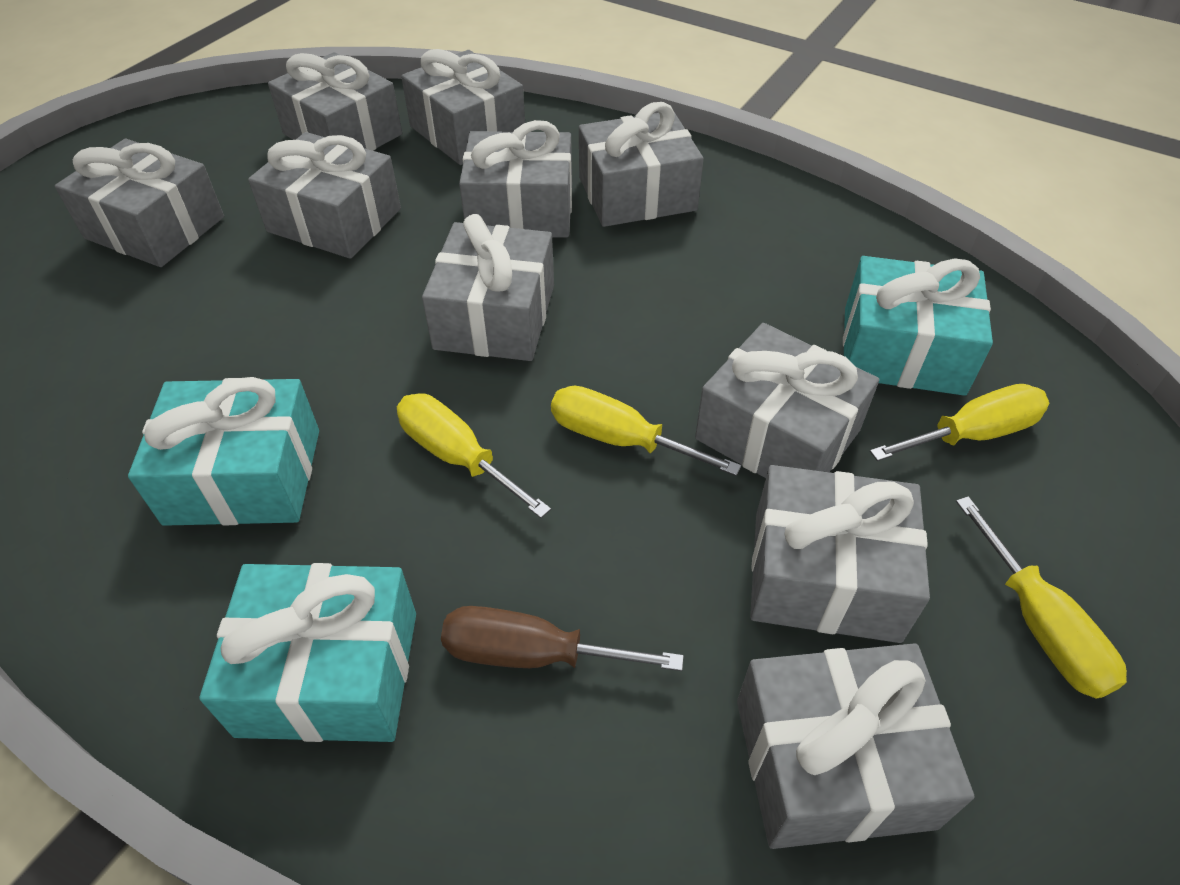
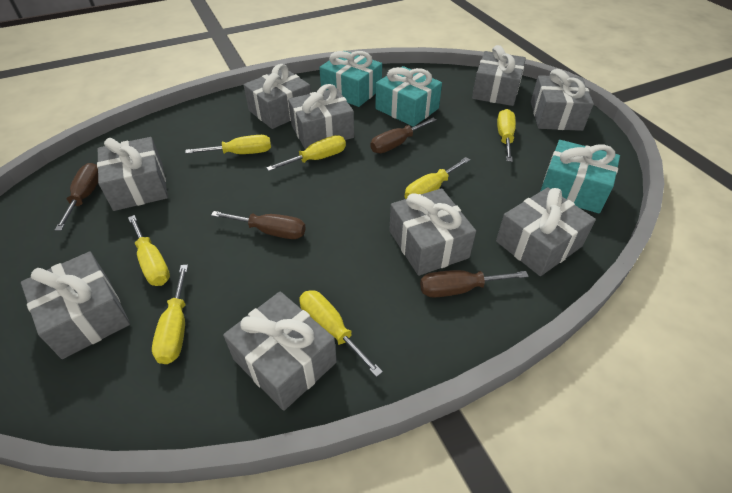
brown screwdriver: [441,606,684,671] = 1 -> [55,163,98,231] [211,211,306,239] [370,118,437,153] [420,270,529,297] = 4
grey gift: [55,139,224,267] [248,132,401,259] [268,52,402,151] [401,49,525,165] [422,214,554,361] [459,120,572,238] [579,102,704,227] [695,323,879,478] [737,643,974,849] [750,465,930,643] = 10 -> [21,252,130,359] [97,137,168,211] [223,291,337,411] [243,64,311,129] [288,84,354,150] [389,188,476,276] [472,45,526,106] [496,187,596,276] [531,69,594,131] = 9
yellow screwdriver: [397,393,551,518] [551,385,741,476] [870,384,1049,461] [956,496,1127,699] = 4 -> [128,215,170,286] [152,265,188,364] [185,135,271,154] [266,135,346,171] [300,290,383,377] [405,157,470,199] [497,109,516,162] = 7

